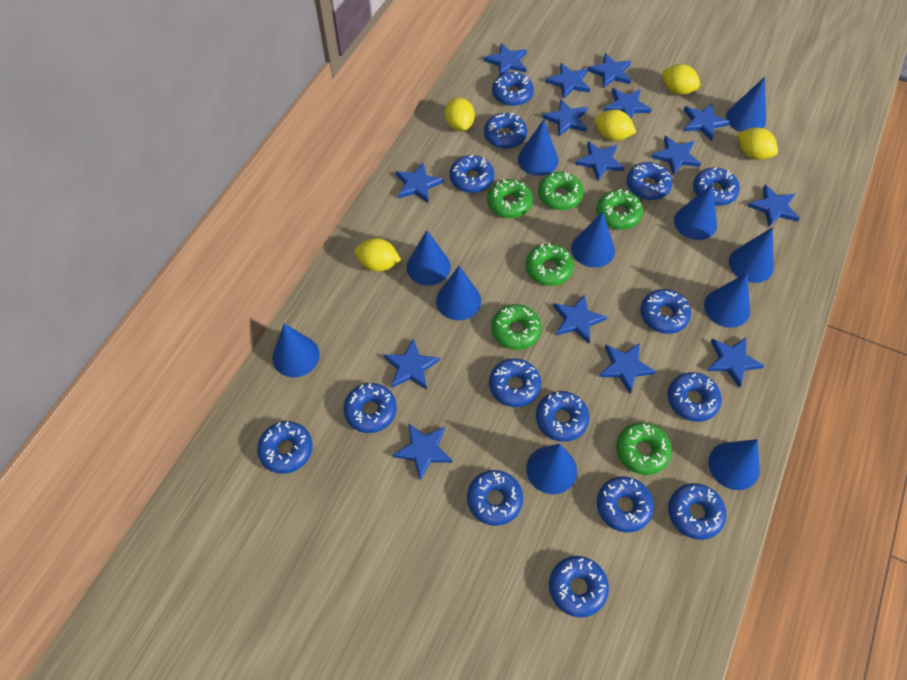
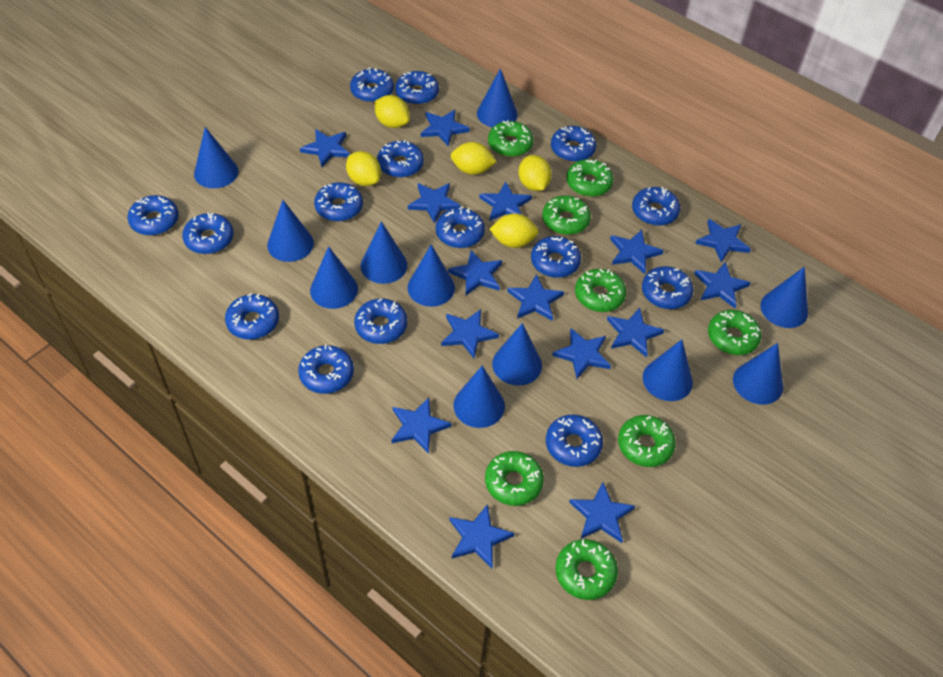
green donut: [487,179,533,218] [491,304,542,350] [525,243,574,286] [538,171,584,210] [596,189,643,229] [616,422,672,475] = 6 -> [485,451,544,506] [488,121,534,157] [542,196,591,235] [555,539,618,600] [566,159,614,197] [575,269,627,312] [618,415,676,467] [708,310,762,355] = 8

